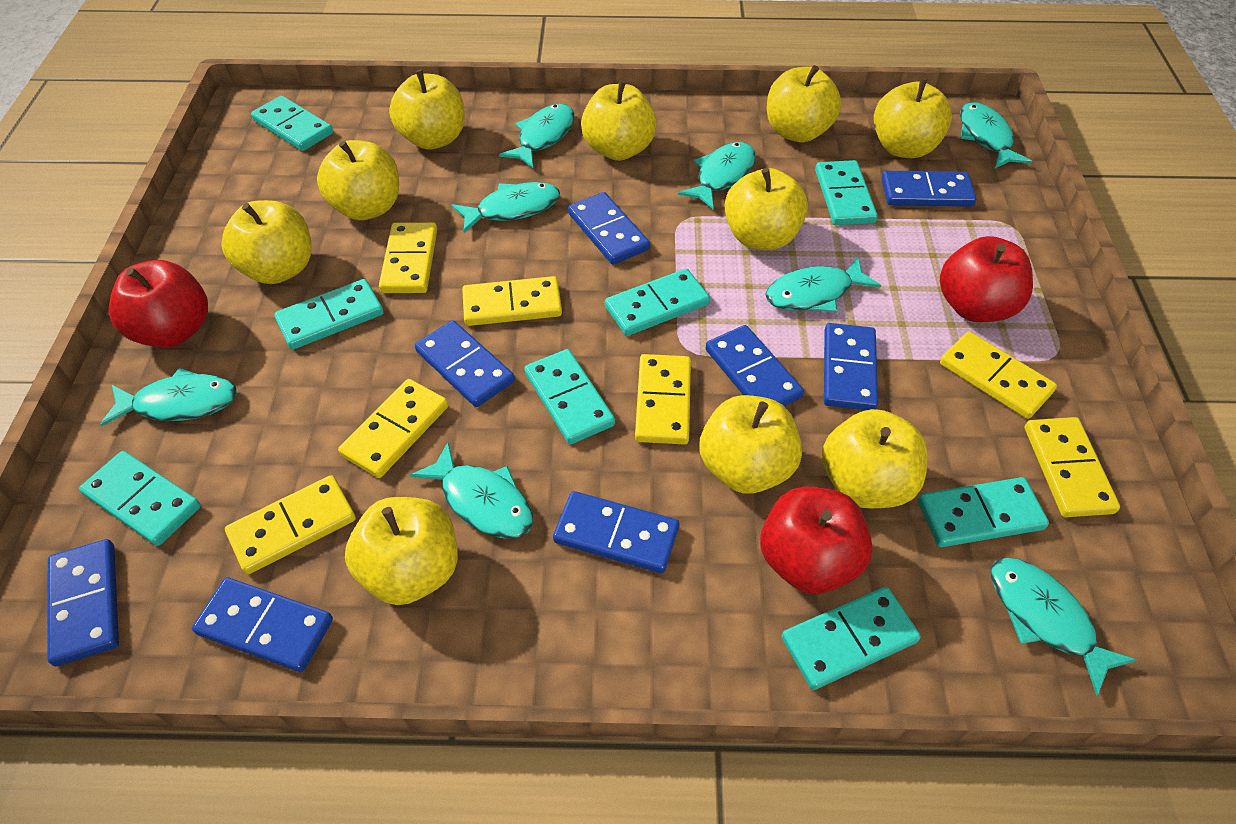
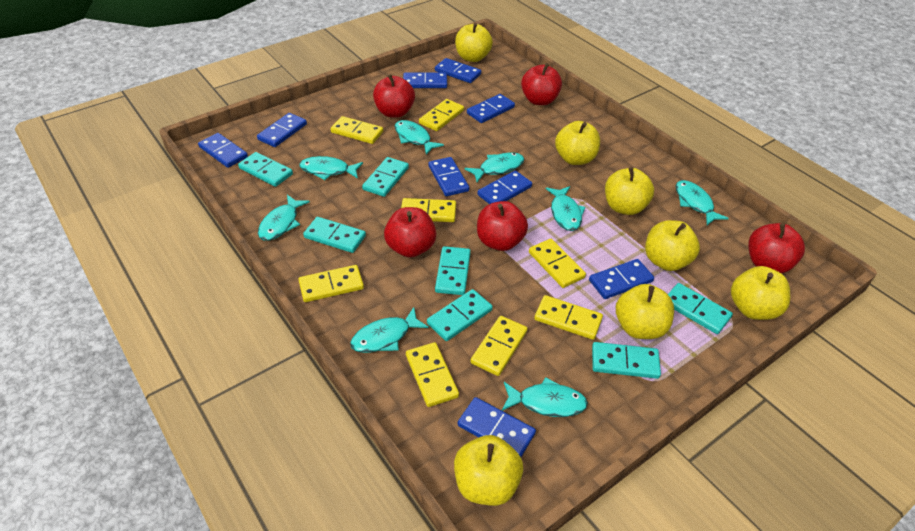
blue domino: [47,539,119,666] [192,577,333,672] [415,320,515,407] [553,491,679,573] [568,192,650,265] [706,325,804,406] [824,323,878,410] [882,171,976,206] = 8 -> [198,133,248,168] [257,113,307,147] [403,72,447,88] [429,157,469,196] [435,58,481,83] [458,397,536,457] [467,94,515,123] [477,170,532,204] [589,259,654,299] = 9
red apple: [109,260,208,348] [760,487,873,594] [940,236,1033,322] = 3 -> [373,74,415,118] [384,207,436,258] [477,201,528,251] [521,63,562,105] [748,223,805,273] = 5
turquoise domino: [79,451,201,546] [251,96,333,151] [274,279,383,350] [524,349,615,444] [605,269,710,336] [781,587,921,690] [815,160,878,225] [918,477,1049,547] = 8 -> [238,152,293,187] [303,217,366,253] [362,157,409,197] [427,289,493,341] [435,246,471,295] [592,342,661,379] [668,283,733,334] = 7
yellow apple: [221,200,312,284] [317,140,399,220] [345,497,458,605] [389,70,465,150] [581,80,657,161] [699,395,802,494] [725,168,808,250] [767,65,841,142] [822,409,928,508] [874,78,952,158] = 10 -> [454,435,523,506] [455,23,493,62] [555,121,600,165] [605,167,654,215] [616,284,674,339] [645,220,700,271] [731,266,790,320] = 7
yellow domino: [225,475,356,574] [338,379,448,478] [379,222,437,293] [462,276,562,326] [635,354,691,445] [940,331,1057,419] [1025,417,1120,517] = 7 -> [298,265,364,302] [331,116,383,144] [401,198,456,222] [406,342,459,407] [419,99,464,131] [471,316,528,376] [529,239,586,288] [534,295,603,340] = 8

